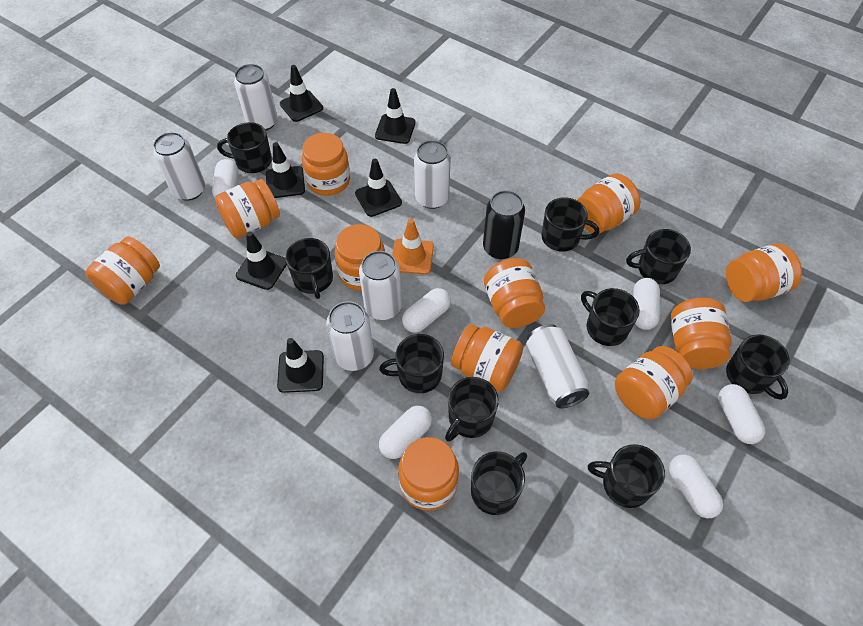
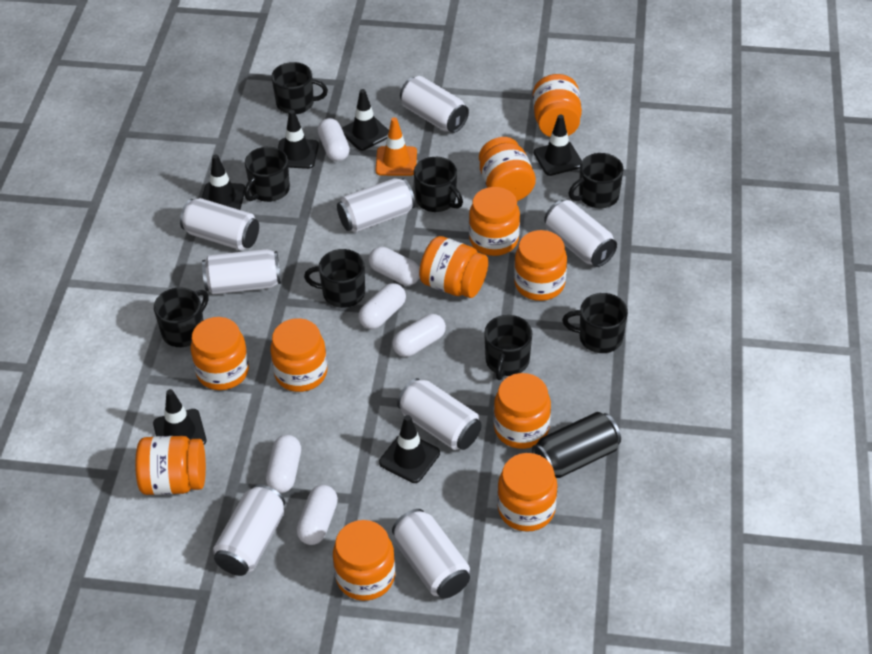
black mug: [217,122,272,173] [285,238,333,299] [379,334,444,393] [445,377,499,442] [471,451,527,515] [541,197,599,252] [581,288,640,346] [588,444,665,508] [626,229,691,284] [726,335,790,400] = 10 -> [154,287,209,347] [244,147,290,202] [271,62,328,114] [304,249,365,308] [414,157,463,212] [484,315,532,380] [562,293,628,353] [568,153,623,208] = 8
white can: [153,132,205,201] [234,64,278,131] [326,301,374,371] [359,251,402,320] [414,140,451,209] [526,324,589,408] = 6 -> [180,198,259,251] [202,249,281,294] [213,484,285,576] [337,178,415,233] [392,509,470,599] [397,378,482,450] [400,76,469,133] [544,200,617,267] = 8

